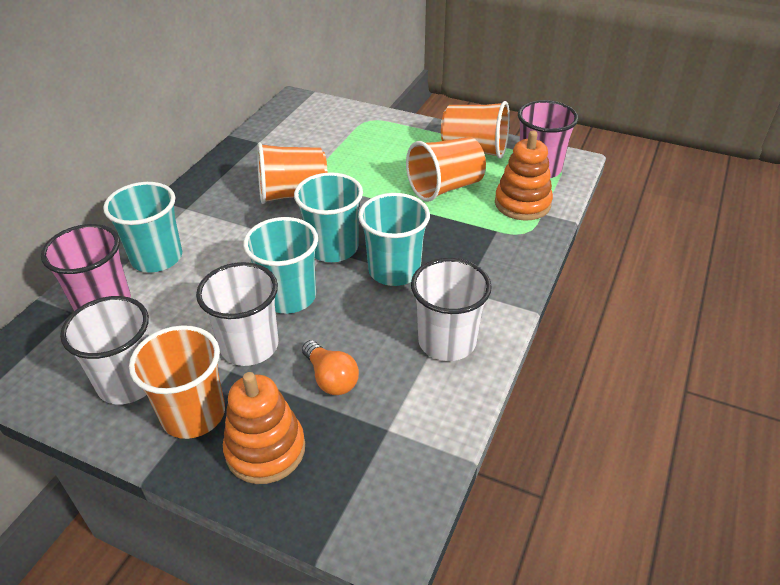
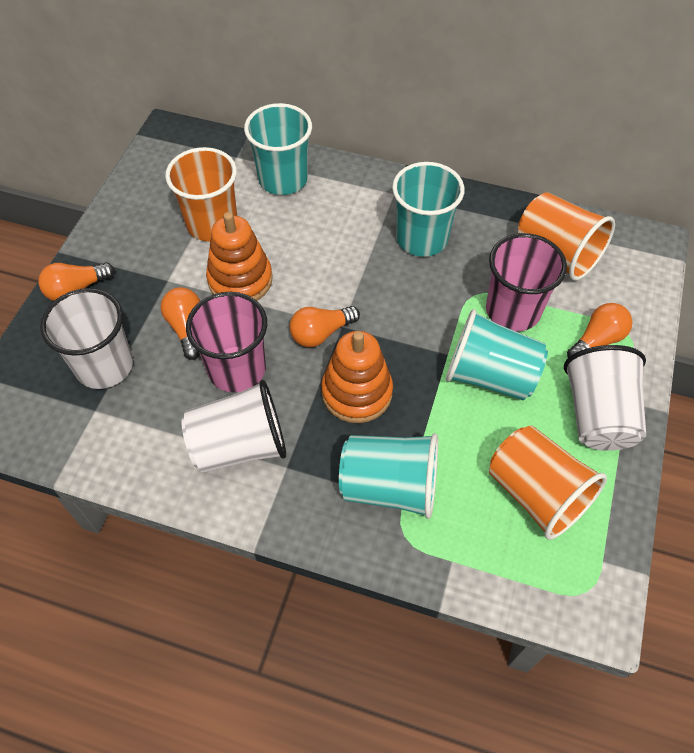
orange cup: [129,325,225,439] [257,142,327,204] [406,137,486,202] [441,101,510,159] = 4 -> [165,147,237,241] [489,425,607,540] [518,192,615,281] = 3
orange light bulb: [302,340,359,395] = 1 -> [38,262,114,301] [161,287,200,360] [289,306,360,347] [567,303,633,358] = 4

